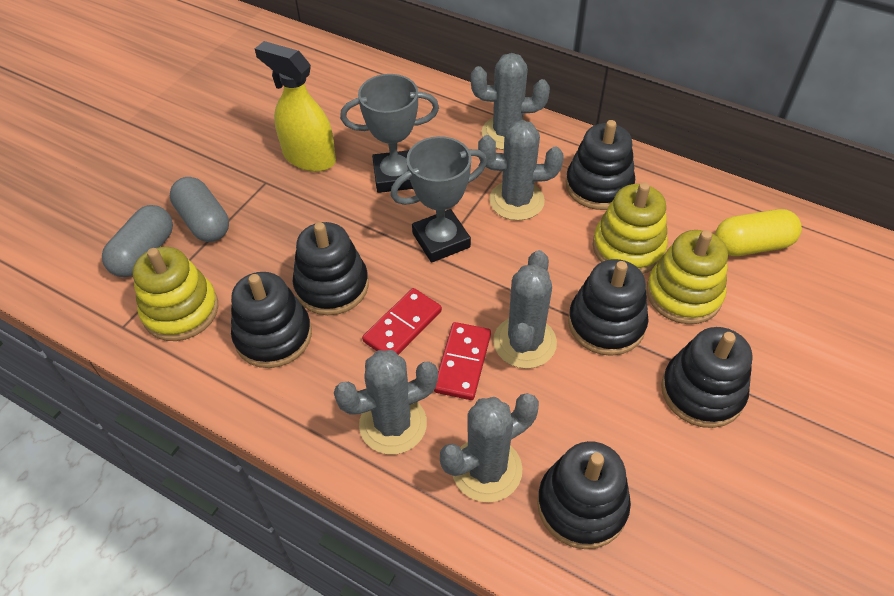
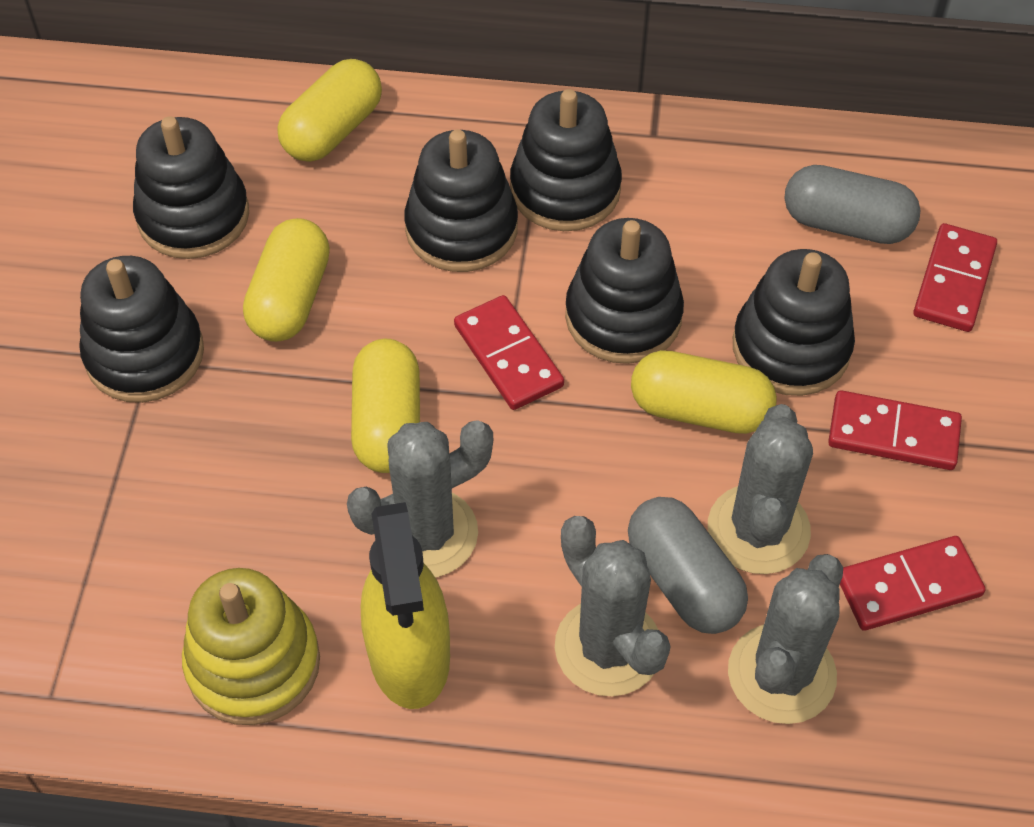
grey cactus: [334,350,438,454] [440,393,539,502] [471,53,550,150] [478,120,564,221] [493,250,557,369] = 5 -> [347,420,493,578] [555,516,671,696] [708,404,813,574] [728,554,843,724] = 4
grey trophy: [340,74,439,193] [390,136,487,263] = 2 -> none = 0
red domino: [362,288,442,355] [434,322,491,400] = 2 -> [454,295,564,410] [828,390,962,470] [840,536,986,631] [913,223,997,332] = 4
yellow capsule: [715,209,802,256] = 1 -> [243,218,330,342] [278,59,382,162] [351,339,420,473] [631,350,777,434] = 4
yellow stacking toy: [133,247,219,341] [593,182,668,274] [646,230,728,324] = 3 -> [182,568,320,725] = 1

